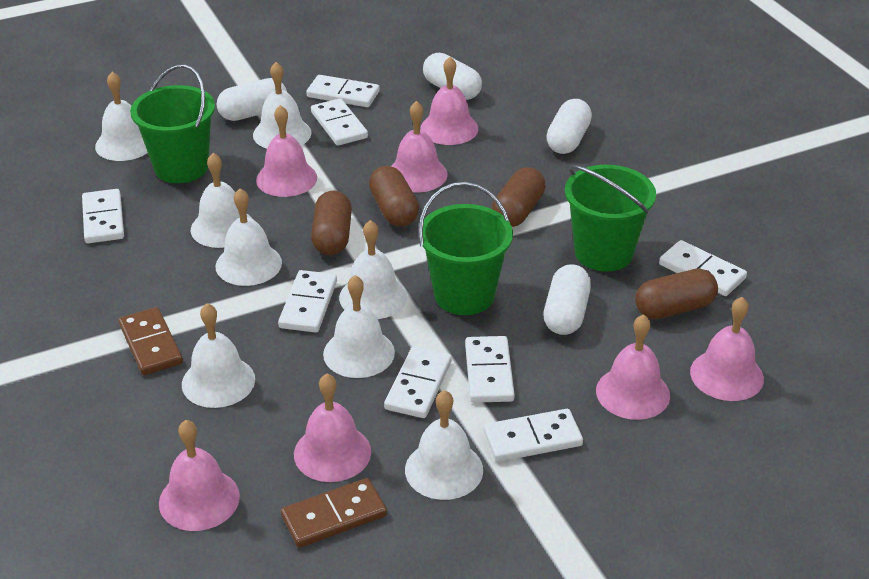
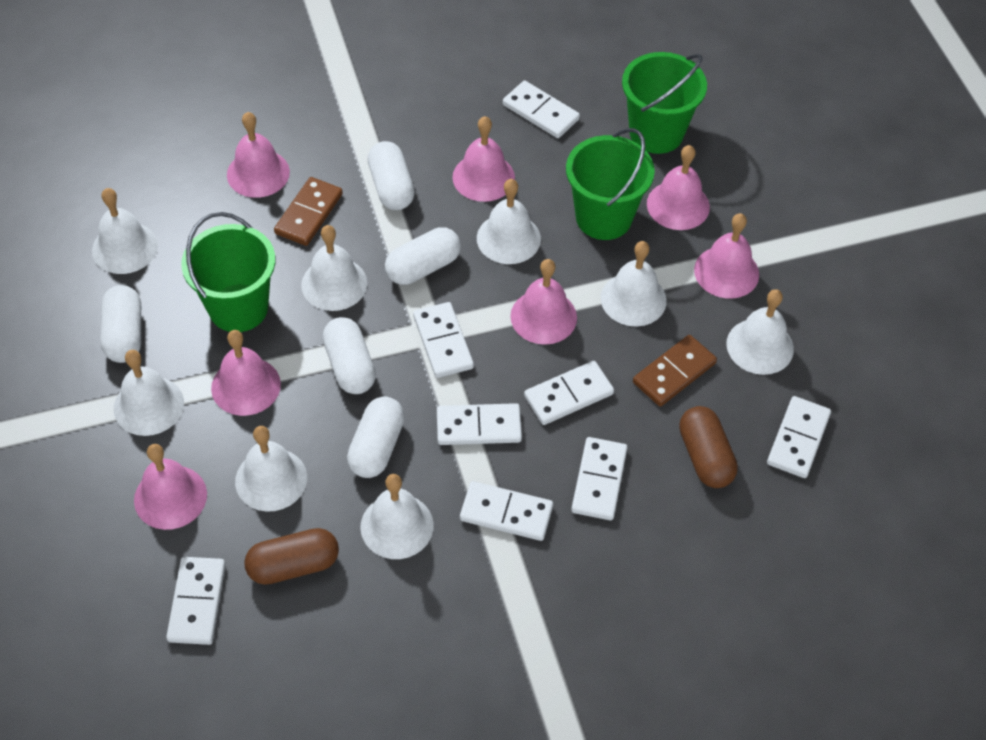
brown capsule: [311,190,352,255] [369,166,419,227] [492,167,546,227] [635,269,718,319] = 4 -> [244,528,339,585] [679,406,738,488] = 2
white capsule: [217,78,287,121] [423,53,482,100] [543,264,591,335] [546,99,592,154] = 4 -> [101,285,141,363] [322,317,376,394] [347,397,405,478] [368,141,415,210] [385,227,461,285] = 5

